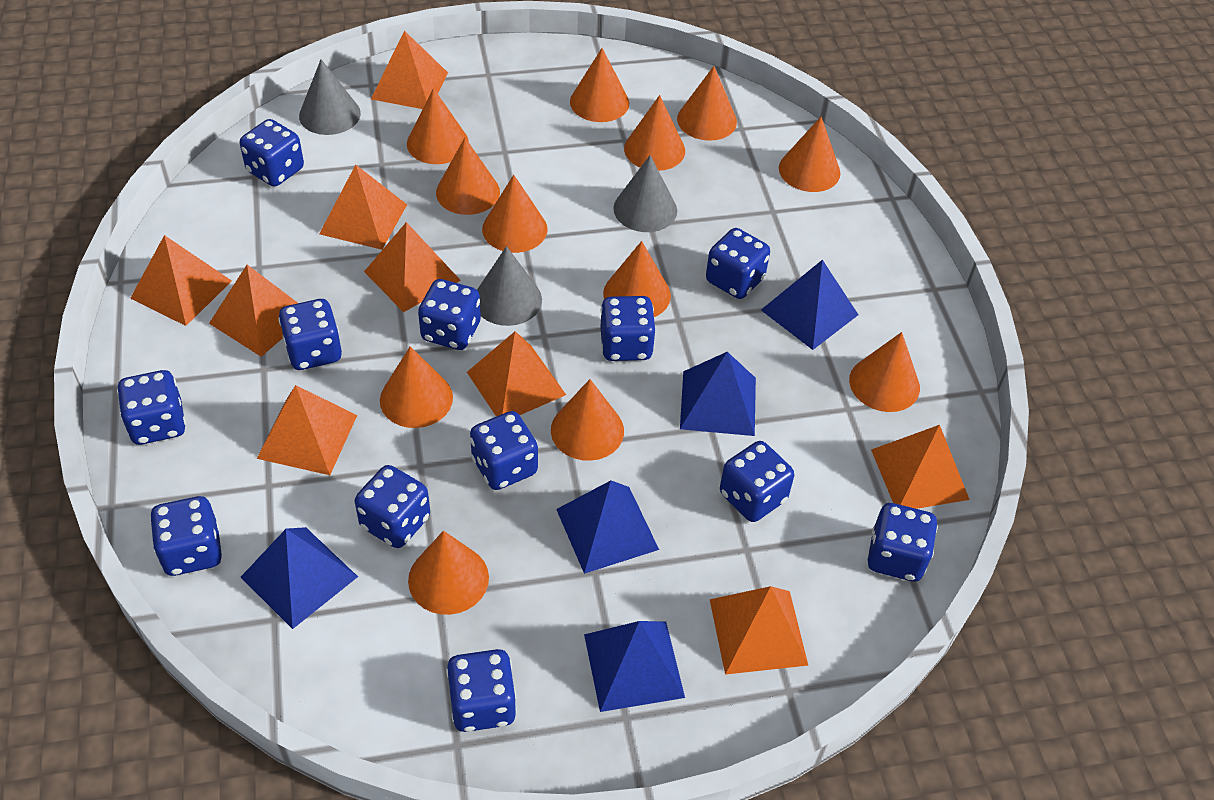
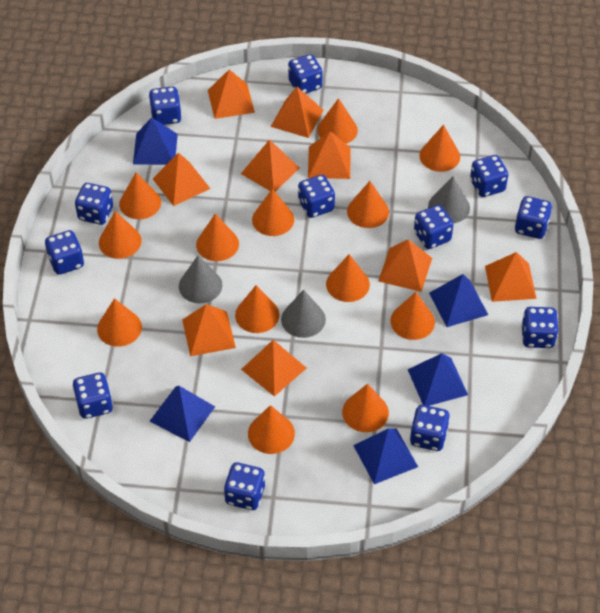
orange cone: [380,346,453,428] [407,88,469,164] [408,531,489,615] [436,138,500,215] [482,175,547,253] [551,379,624,461] [570,48,629,122] [603,241,671,317] [624,95,685,171] [677,66,737,141] [779,117,840,192] [849,332,920,412] = 12 -> [97,298,142,347] [99,211,142,259] [119,172,161,220] [196,214,239,261] [235,285,280,333] [248,405,295,454] [252,189,294,236] [317,98,358,144] [326,254,370,302] [342,384,389,432] [347,181,389,228] [390,292,435,340] [419,125,460,172] = 13

